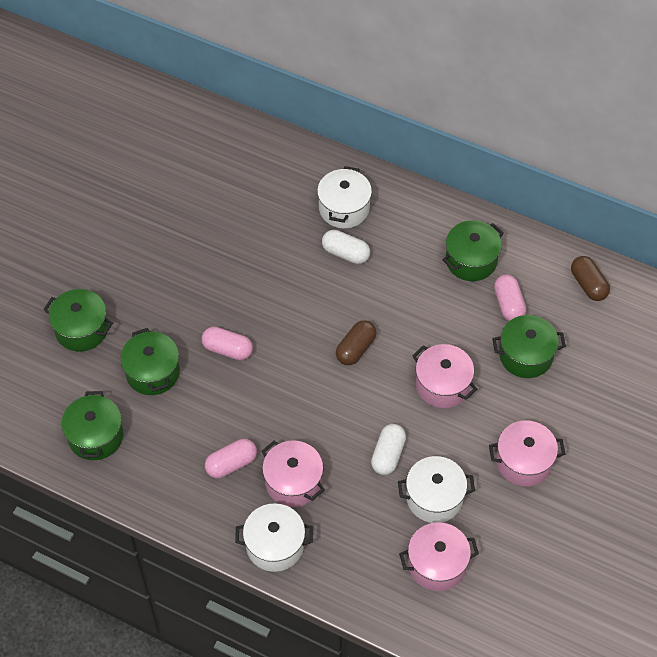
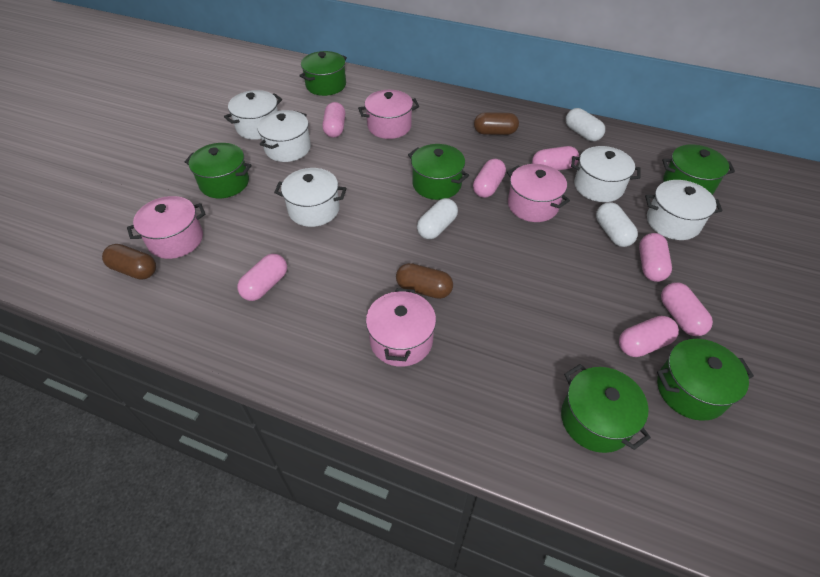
brown capsule: [336,320,377,365] [571,256,610,301] = 2 -> [102,244,156,280] [396,263,453,299] [474,112,519,135] = 3
green pot: [43,289,113,352] [61,391,123,460] [120,328,180,395] [443,221,504,281] [492,315,566,378] = 5 -> [185,143,252,198] [299,51,347,96] [408,144,469,200] [561,364,651,453] [657,339,754,421] [662,144,735,195] = 6
pink capsule: [202,327,253,360] [205,439,257,478] [494,274,526,321] = 3 -> [237,254,287,301] [323,102,345,138] [473,159,506,198] [532,146,579,170] [619,316,679,357] [639,233,672,282] [661,282,713,336] = 7
white capsule: [322,230,370,264] [371,424,406,475] = 2 -> [417,198,458,239] [566,108,605,141] [596,202,638,247] = 3
white pot: [235,503,313,572] [317,166,372,228] [398,456,475,523] = 3 -> [224,90,282,140] [257,110,311,162] [274,168,346,227] [571,146,641,202] [645,180,722,240] = 5

